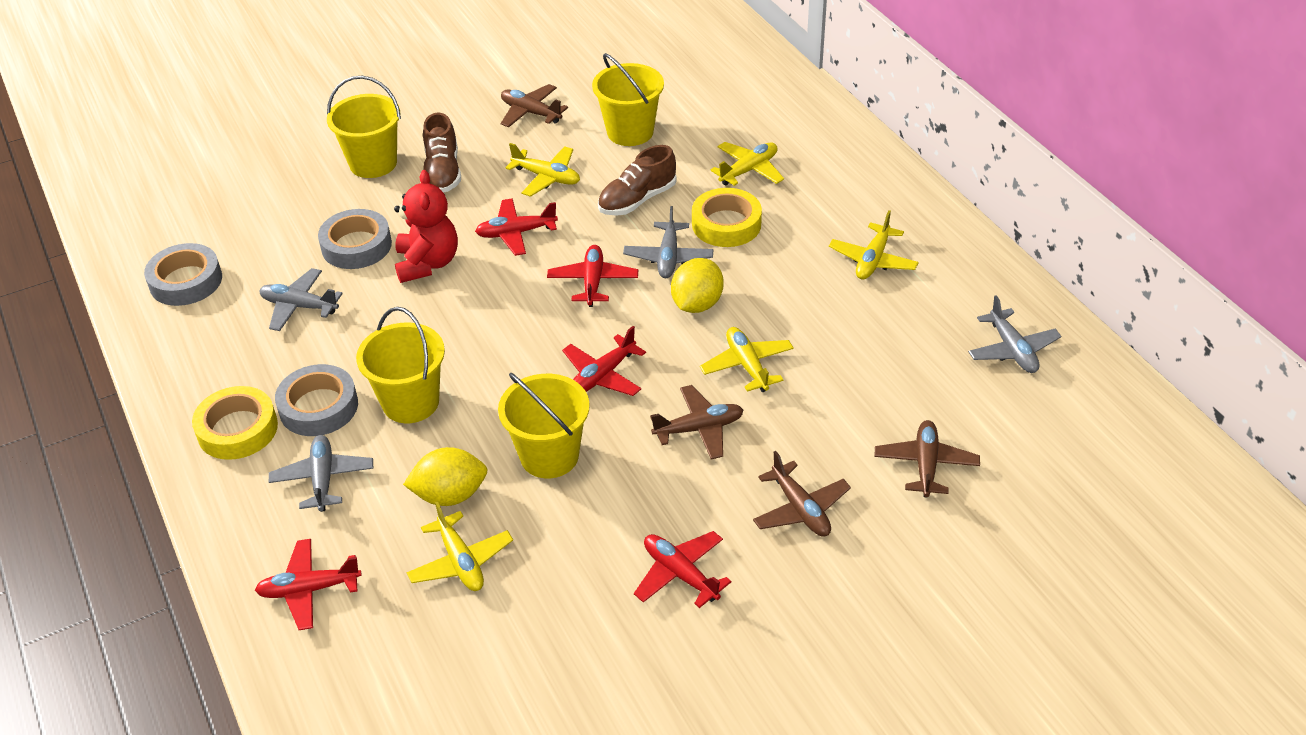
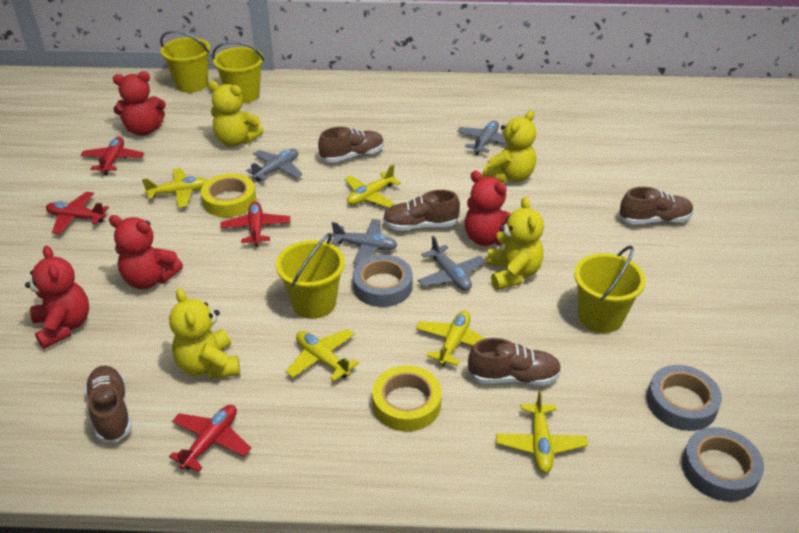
brown plane: [501,84,568,128] [650,385,743,460] [753,451,851,537] [874,420,980,498] = 4 -> none = 0
brown shoe: [423,113,461,193] [598,145,677,216] = 2 -> [84,366,132,443] [318,127,384,163] [383,190,460,231] [468,338,562,385] [619,187,693,225] = 5
red plane: [255,539,362,630] [475,198,558,256] [547,245,638,307] [562,326,646,396] [634,531,731,608] = 5 -> [46,192,109,235] [80,137,145,175] [169,405,251,472] [220,201,290,247] = 4
red teddy bear: [394,170,458,283] = 1 -> [25,246,89,349] [109,215,183,289] [113,71,166,136] [465,171,511,246] = 4
yellow lemon: [403,447,488,506] [671,258,724,313] = 2 -> none = 0
yellow teddy bear: none = 0 -> [169,288,240,379] [208,81,263,147] [483,110,536,183] [487,197,544,290] = 4

